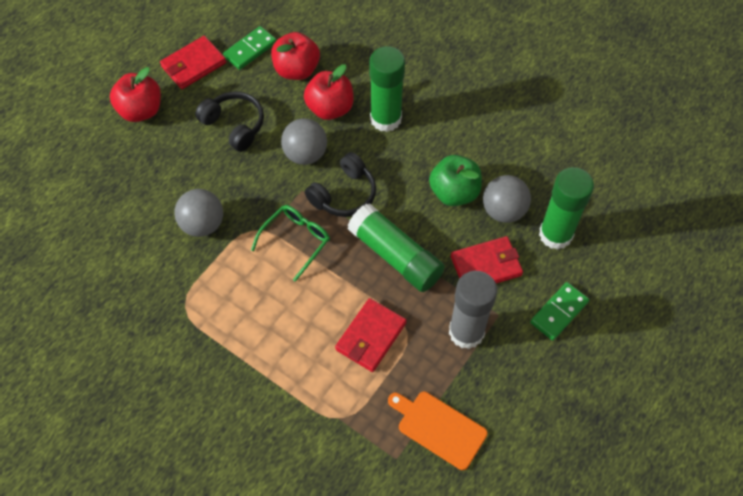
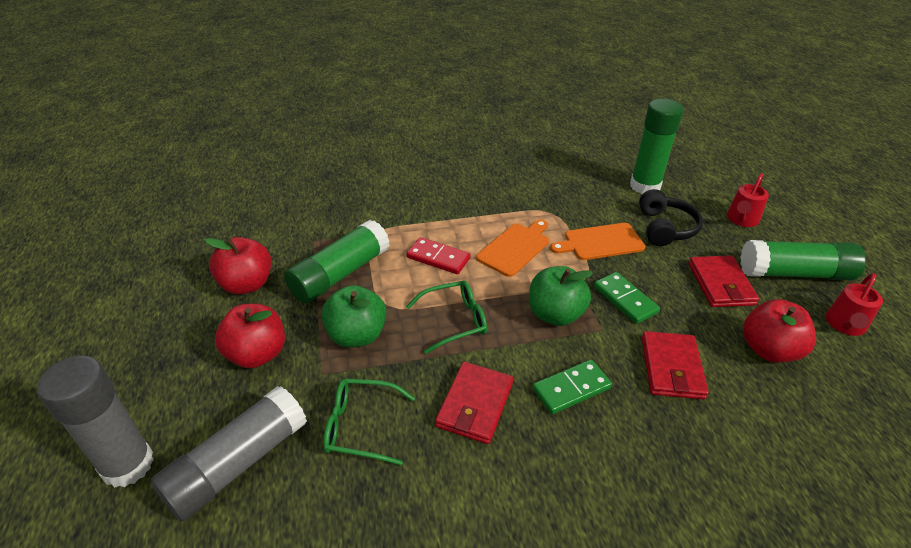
black headphones: [195,91,264,152] [305,152,376,217] = 2 -> [639,189,703,246] = 1
green apple: [429,155,482,206] = 1 -> [321,285,386,347] [529,266,593,326] = 2
green glasses: [251,205,330,282] = 1 -> [323,379,415,465] [406,280,487,354] = 2
grey ball: [174,189,223,237] [281,118,327,165] [483,175,531,223] = 3 -> none = 0
grey glue stick: [449,271,497,349] = 1 -> [37,356,154,488] [151,386,307,521] = 2
orange cutting board: [388,392,488,470] = 1 -> [476,219,549,277] [550,223,645,260] = 2
red domino: none = 0 -> [406,237,470,274] = 1
red watering can: none = 0 -> [727,173,769,227] [826,273,883,336] = 2

